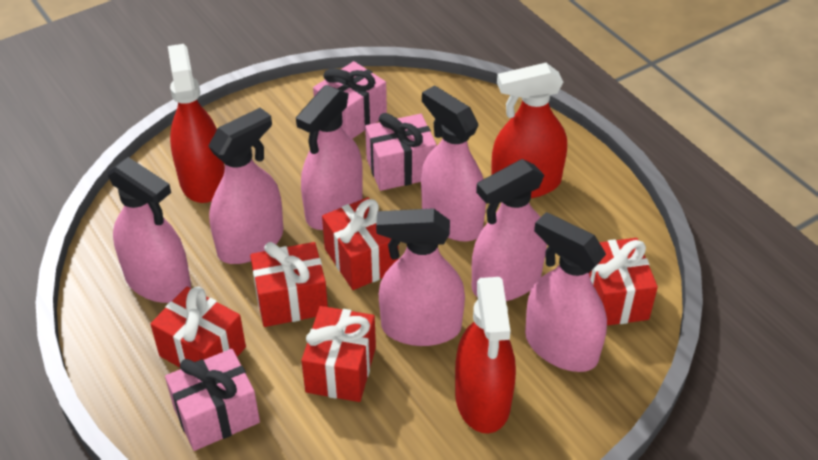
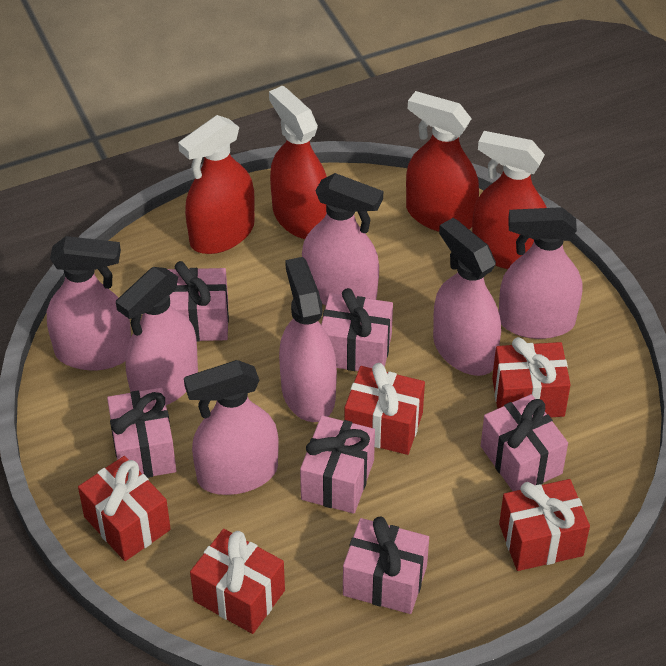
pink gift: [165,349,260,451] [313,61,387,139] [365,113,437,191] = 3 -> [107,388,176,478] [168,261,229,342] [300,415,375,514] [321,288,393,371] [343,516,429,614] [481,394,568,491] = 6
red spray bottle: [168,44,225,203] [455,277,516,434] [491,63,567,198] = 3 -> [178,115,255,254] [269,86,327,239] [406,91,479,232] [472,131,547,269] = 4

